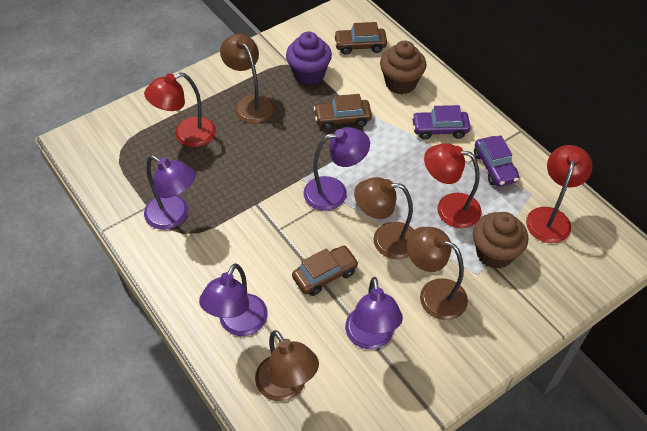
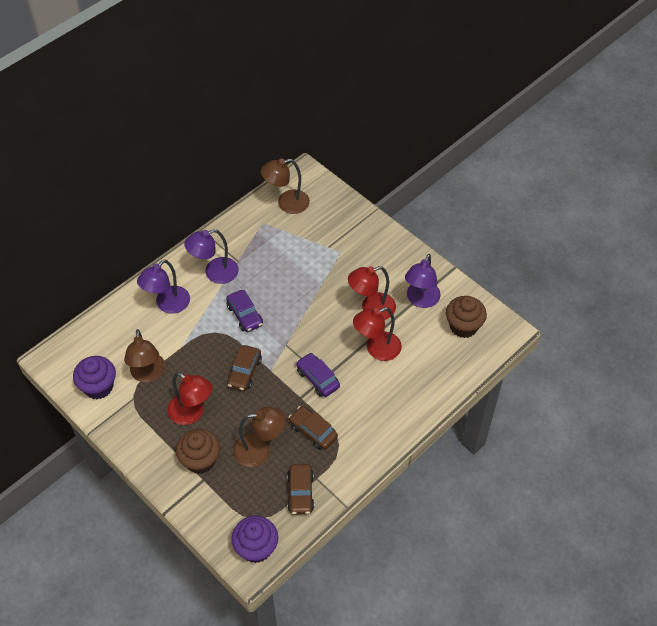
brown lamp: [220,34,275,124] [255,330,319,401] [354,177,414,259] [407,227,468,320] = 4 -> [124,329,165,383] [233,407,286,467] [261,159,310,214] = 3
purple cupcake: [286,31,332,85] = 1 -> [73,356,116,399] [231,516,278,563] = 2
purple lamp: [144,155,196,230] [199,263,268,336] [303,127,370,211] [345,277,403,349] = 4 -> [137,260,190,314] [184,229,239,284] [405,254,441,308] = 3

